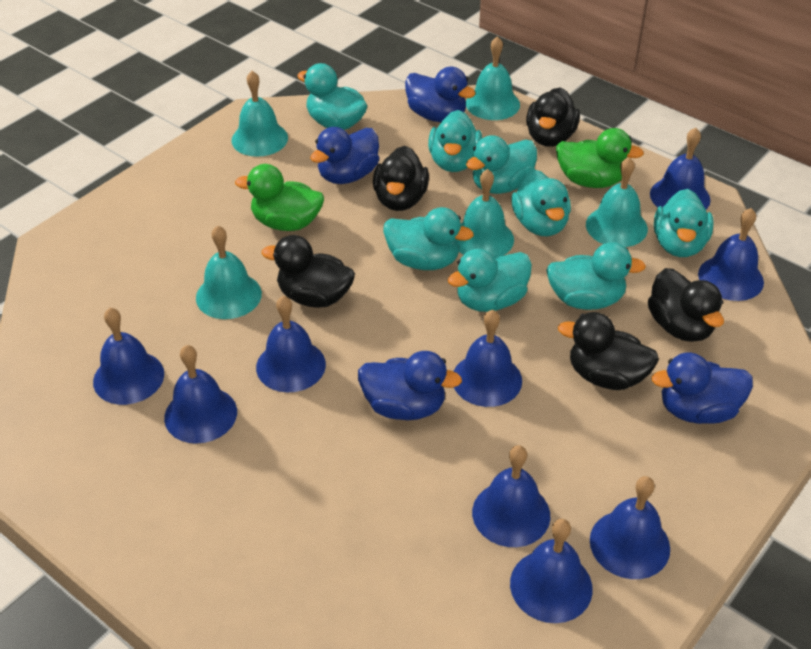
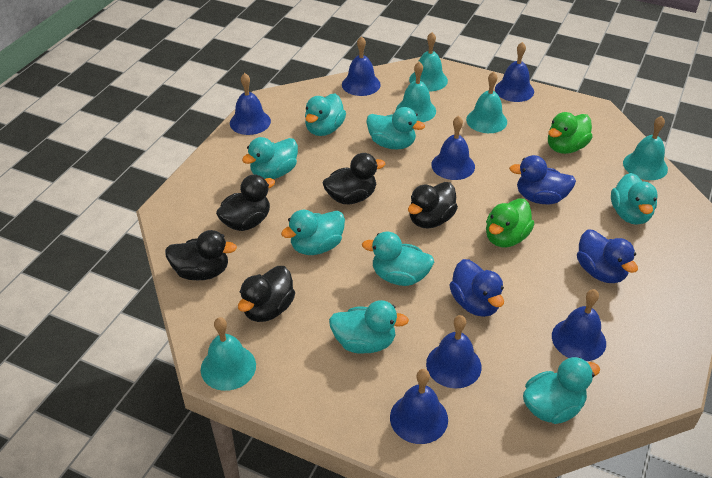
blue bell: [93,308,164,405] [164,345,237,444] [256,296,326,392] [453,310,522,407] [472,445,550,547] [510,519,593,623] [590,476,670,579] [650,128,711,209] [698,208,764,301] = 9 -> [230,73,271,135] [342,36,381,96] [390,369,448,444] [426,315,482,388] [431,116,475,180] [495,42,534,102] [552,289,606,361] = 7
blue duck: [310,127,379,184] [358,351,462,420] [405,67,476,122] [651,353,753,424] = 4 -> [449,259,504,317] [509,155,576,204] [577,230,638,283] = 3

